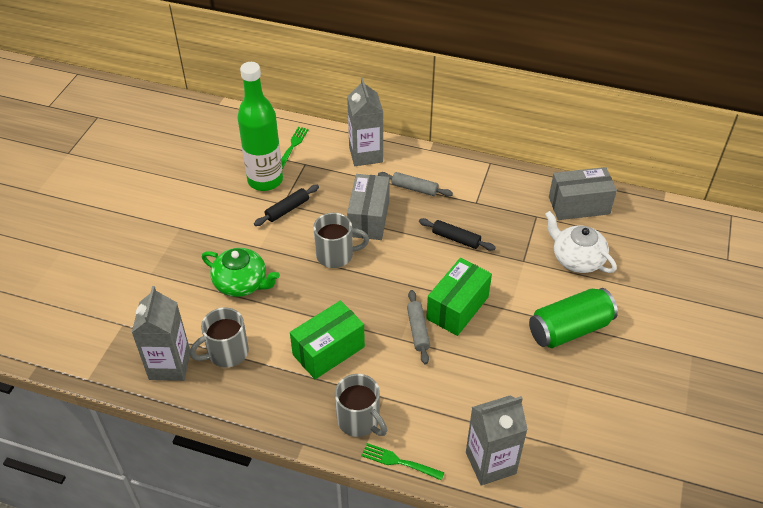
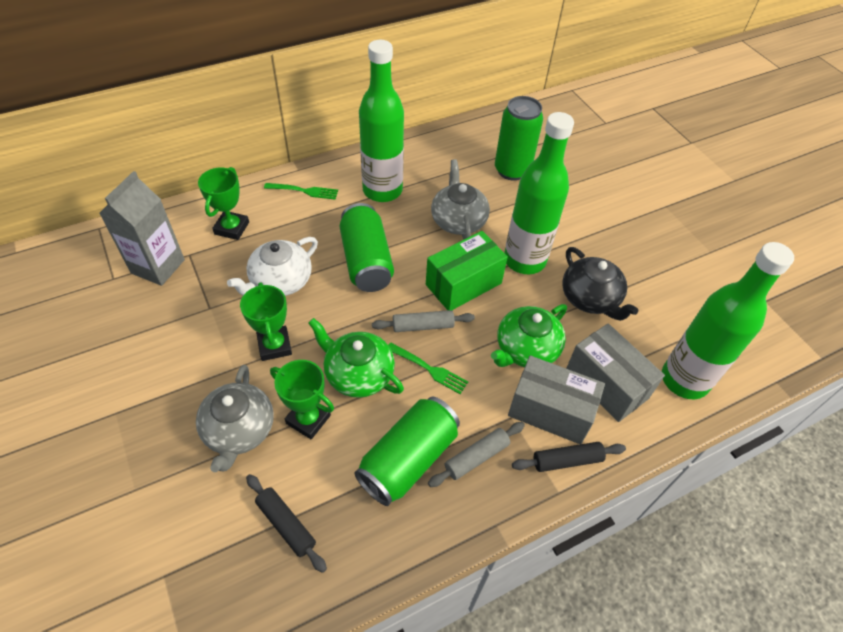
black teapot: none = 0 -> [562,247,638,321] = 1
green bottle: [237,62,283,191] = 1 -> [359,40,404,202] [504,112,574,274] [662,242,794,399] = 3
green box: [290,301,365,379] [426,258,492,336] = 2 -> [426,231,508,310] = 1
green can: [529,288,618,348] = 1 -> [340,203,394,292] [355,397,460,506] [495,96,543,181] = 3
green teapot: [202,248,280,297] = 1 -> [308,318,404,398] [491,304,567,367] = 2
green trophy: none = 0 -> [198,167,249,240] [240,282,292,361] [270,360,334,439] = 3
grey carton: [132,286,190,381] [347,78,383,166] [466,396,528,485] = 3 -> [99,171,185,286] = 1
grey mug: [189,307,249,367] [313,213,369,268] [335,374,387,437] = 3 -> none = 0
grey teapot: none = 0 -> [196,365,274,472] [431,159,490,240] = 2

